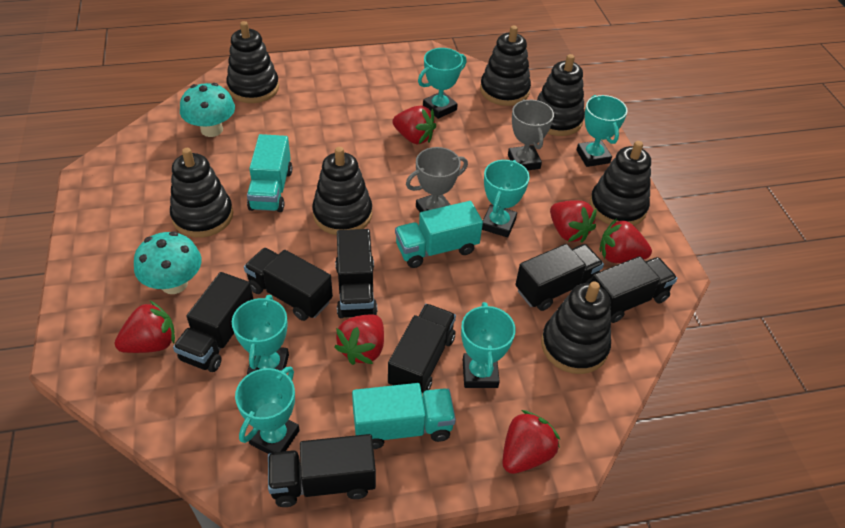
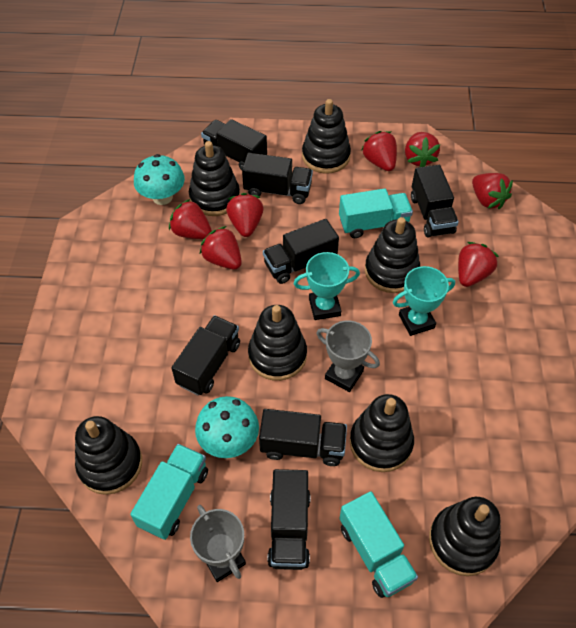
red strawberry: [115,301,175,353] [334,315,384,365] [392,106,436,145] [502,410,560,474] [550,200,597,243] [599,218,652,263] = 6 -> [169,199,212,239] [200,226,242,270] [226,193,263,237] [361,131,397,171] [405,132,440,167] [458,242,499,287] [472,173,513,209] = 7
turquoise trophy: [232,295,289,375] [235,366,300,454] [418,48,467,119] [461,302,516,388] [482,160,530,237] [577,95,628,167] = 6 -> [294,252,360,320] [393,266,455,336] = 2

